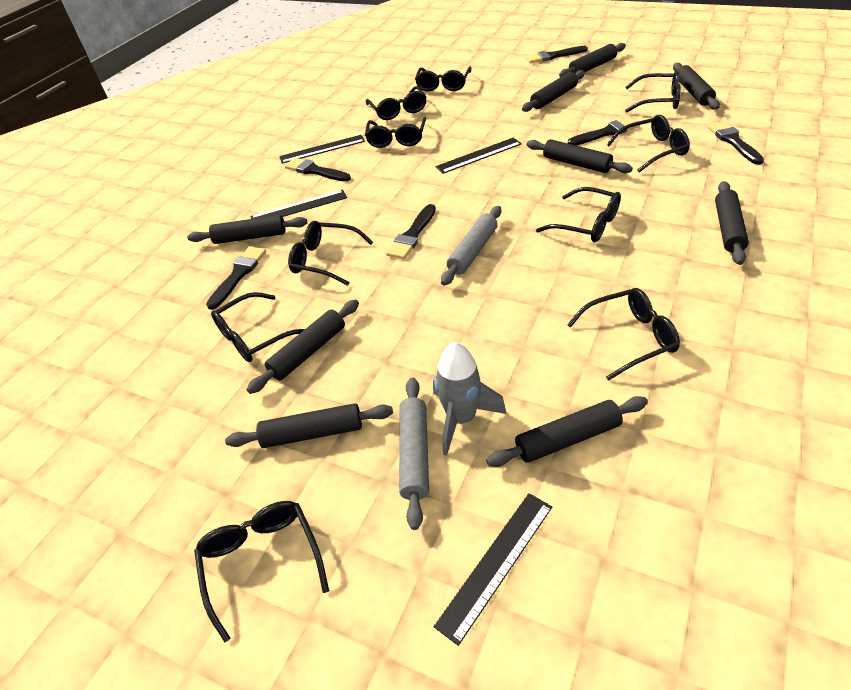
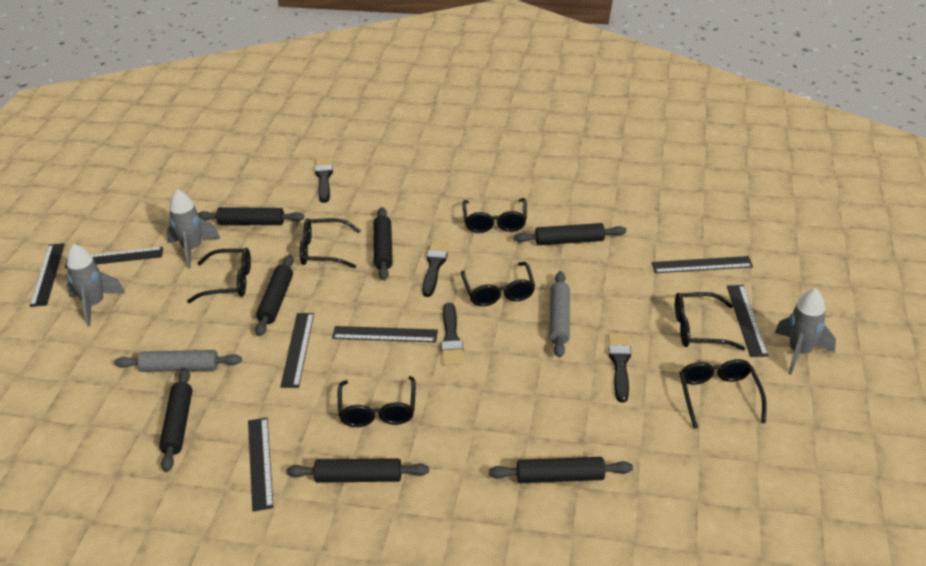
black brush: [206,246,266,310] [285,158,351,182] [386,204,436,259] [525,46,588,63] [568,117,640,145] [707,121,764,165] = 6 -> [315,157,333,203] [422,241,450,297] [441,303,464,366] [608,333,631,402] = 4
black glasses: [194,501,329,643] [211,292,305,362] [288,221,373,286] [365,117,426,148] [366,86,427,120] [415,67,471,92] [536,187,621,243] [567,288,680,381] [607,115,690,172] [625,70,681,113] = 10 -> [187,248,251,303] [300,218,361,268] [338,376,416,427] [461,262,535,306] [462,198,527,233] [675,292,745,351] [679,359,767,429] = 7
black rolling pin: [187,215,308,244] [225,403,393,448] [246,300,359,394] [486,396,648,467] [522,70,585,112] [526,139,633,173] [559,43,626,77] [673,63,720,110] [715,181,749,265] = 9 -> [159,368,192,472] [198,207,304,225] [255,255,294,336] [287,458,429,483] [374,207,393,280] [489,457,633,483] [514,223,626,245] = 7
black ruler: [250,190,347,219] [279,135,365,164] [433,493,552,646] [435,138,522,174] = 4 -> [30,243,65,307] [65,247,163,268] [248,417,274,511] [280,313,314,388] [332,326,438,342] [652,256,753,273] [727,285,769,357] = 7
grey rocket: [433,342,507,456] = 1 -> [67,244,126,327] [166,189,220,269] [775,288,836,375] = 3

